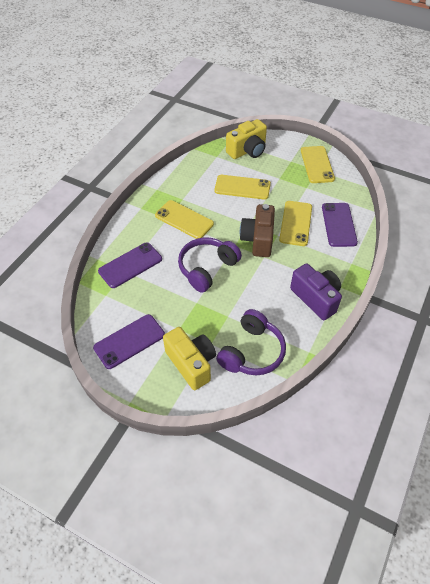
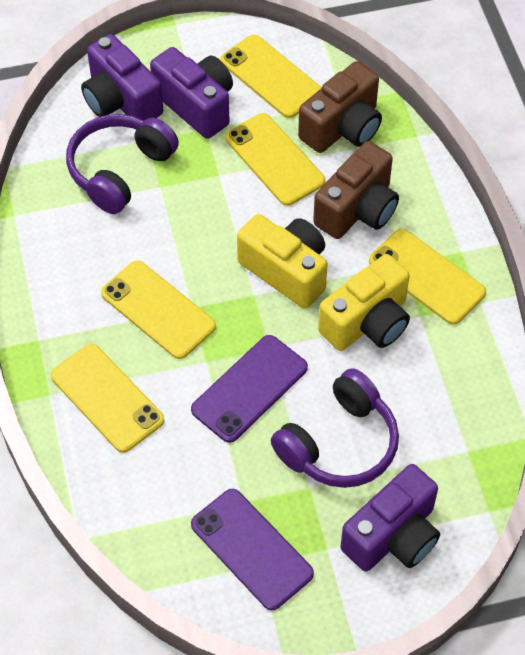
brown camera: [240,204,275,257] = 1 -> [298,61,382,153] [313,141,399,239] = 2
purple camera: [290,263,342,320] = 1 -> [81,34,163,121] [150,47,233,139] [340,464,440,572] = 3
purple phone: [93,314,165,369] [98,242,162,288] [322,203,358,247] = 3 -> [191,335,308,443] [191,489,314,611] = 2
yellow phone: [155,200,214,239] [215,175,271,200] [279,201,312,246] [301,146,335,183] = 4 -> [51,344,164,453] [101,261,216,359] [220,35,322,118] [225,113,325,206] [369,229,486,325] = 5

